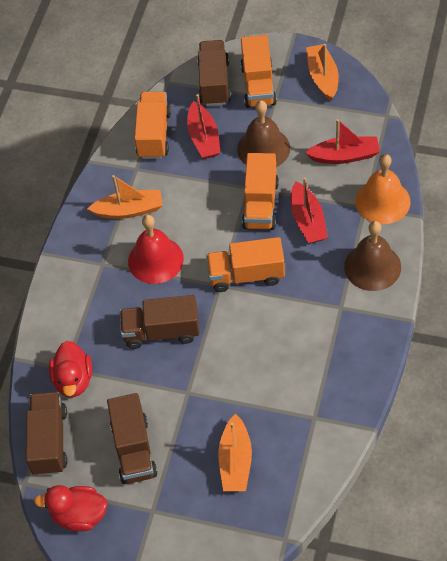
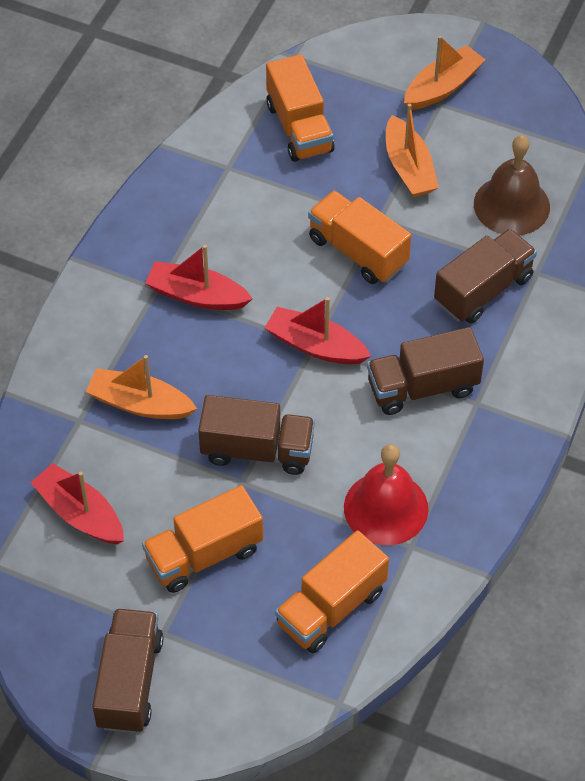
brown bell: [237,100,290,167] [344,221,401,291] = 2 -> [474,135,550,235] = 1
orange bell: [355,154,411,224] = 1 -> none = 0
red duck: [34,485,108,532] [49,341,92,397] = 2 -> none = 0

